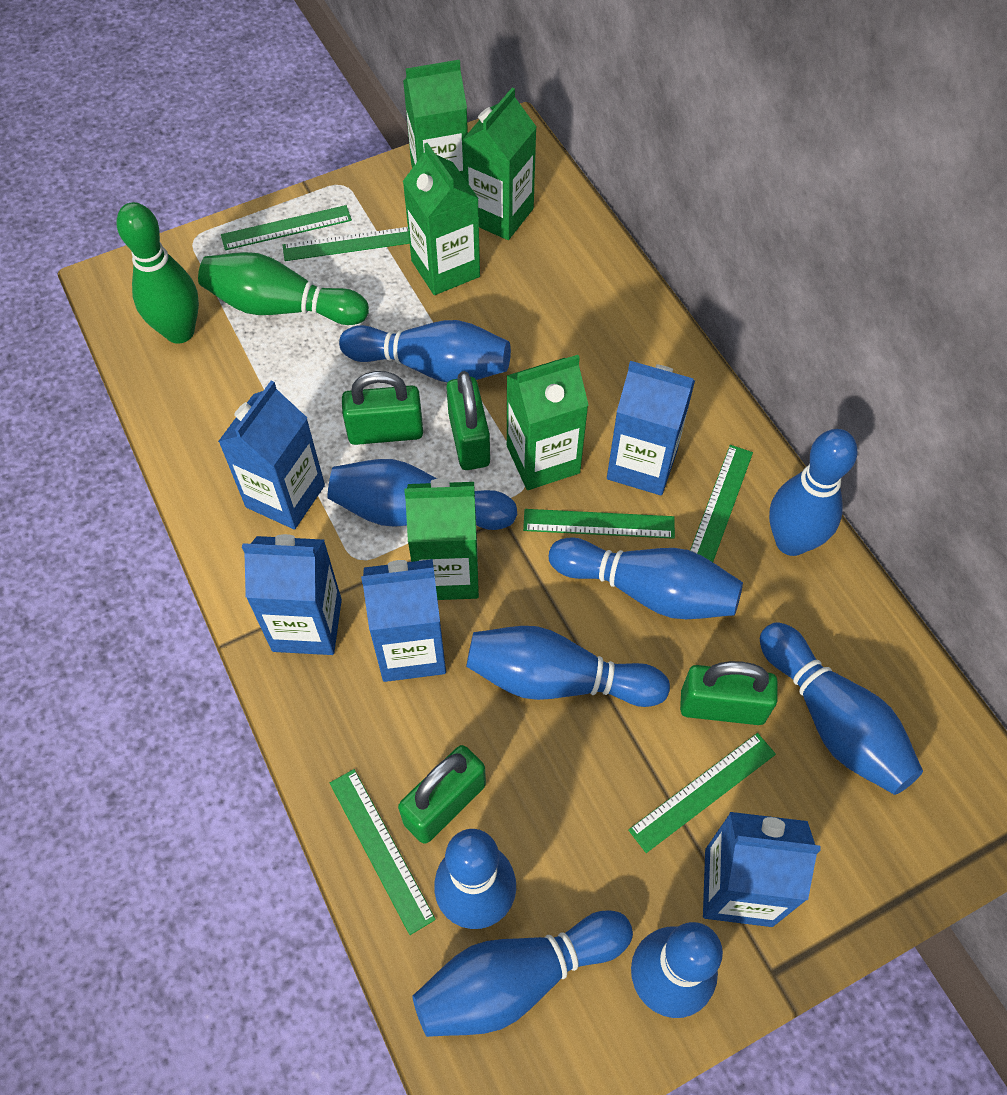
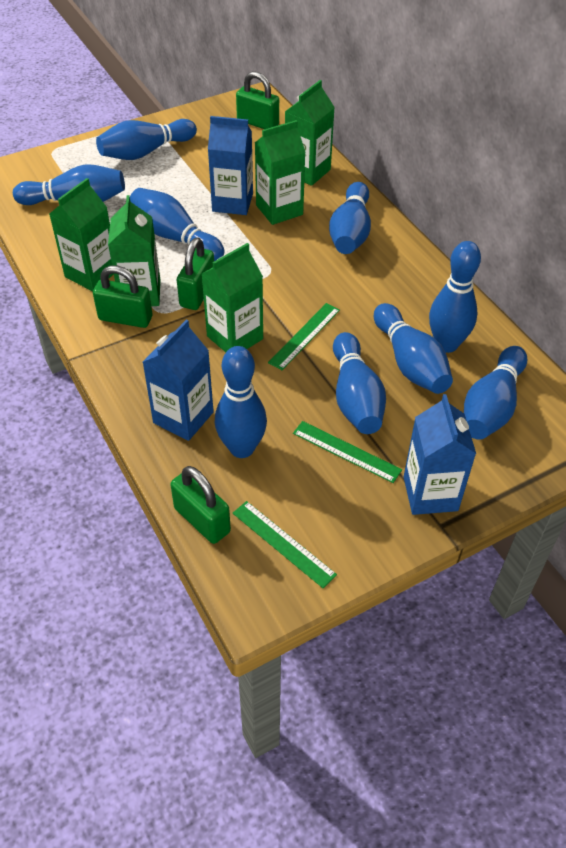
blue carton: [218,381,325,530] [242,534,342,655] [361,559,446,682] [607,361,695,496] [703,812,821,927] = 5 -> [143,320,214,441] [208,116,253,215] [404,394,476,515] = 3
green bowling pin: [117,202,199,344] [198,252,369,325] = 2 -> none = 0
green ruler: [221,205,352,250] [283,227,410,261] [330,769,436,935] [523,509,675,539] [628,733,776,853] [690,445,753,562] = 6 -> [233,501,337,588] [268,303,340,370] [293,421,402,483] = 3

